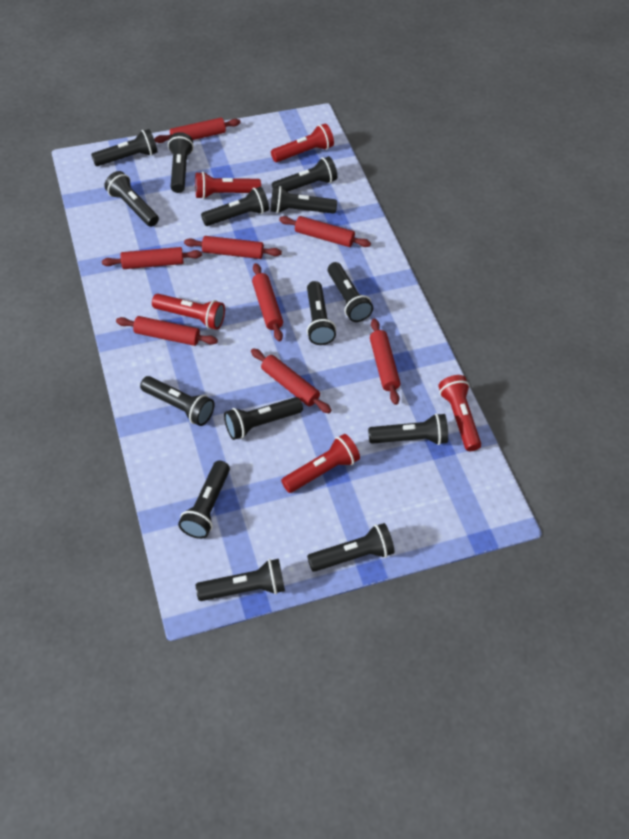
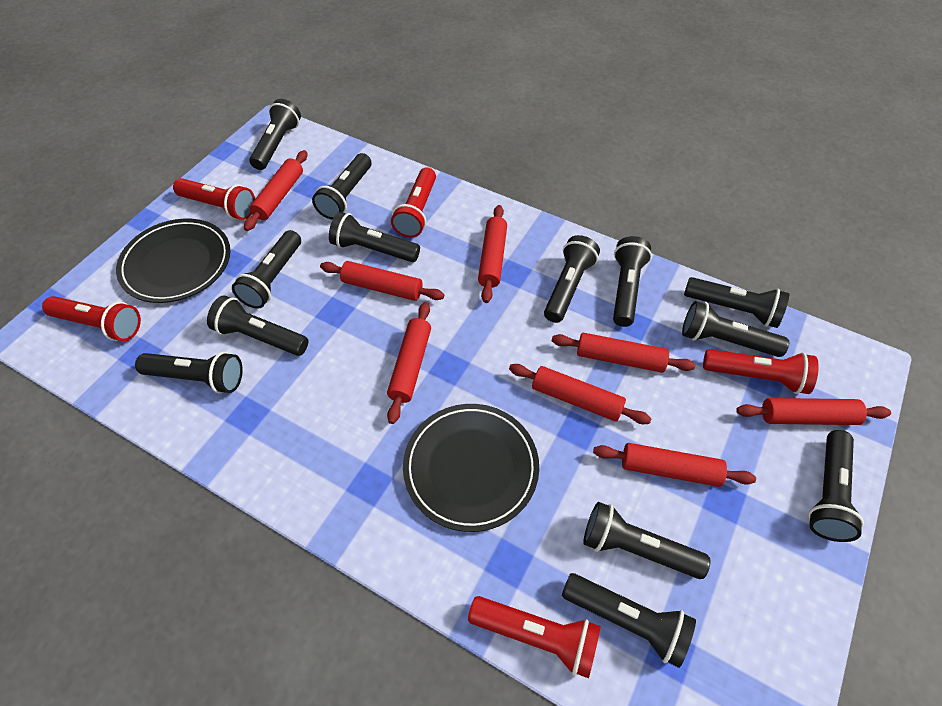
black flashlight: [91,129,158,166] [104,171,159,227] [140,376,215,426] [168,132,194,193] [178,460,230,539] [196,559,285,601] [201,186,269,226] [224,397,303,440] [270,186,337,214] [272,156,337,192] [307,281,336,345] [307,523,395,572] [328,262,373,322] [368,413,448,445] = 14 -> [135,352,243,393] [207,295,308,356] [232,230,301,309] [249,99,301,170] [312,153,372,219] [329,212,420,262] [544,235,600,323] [562,573,696,668] [583,502,710,579] [613,236,652,327] [682,301,789,357] [684,277,790,328] [808,430,864,542] = 13
black plate: none = 0 -> [116,218,231,303] [403,404,539,532] = 2

